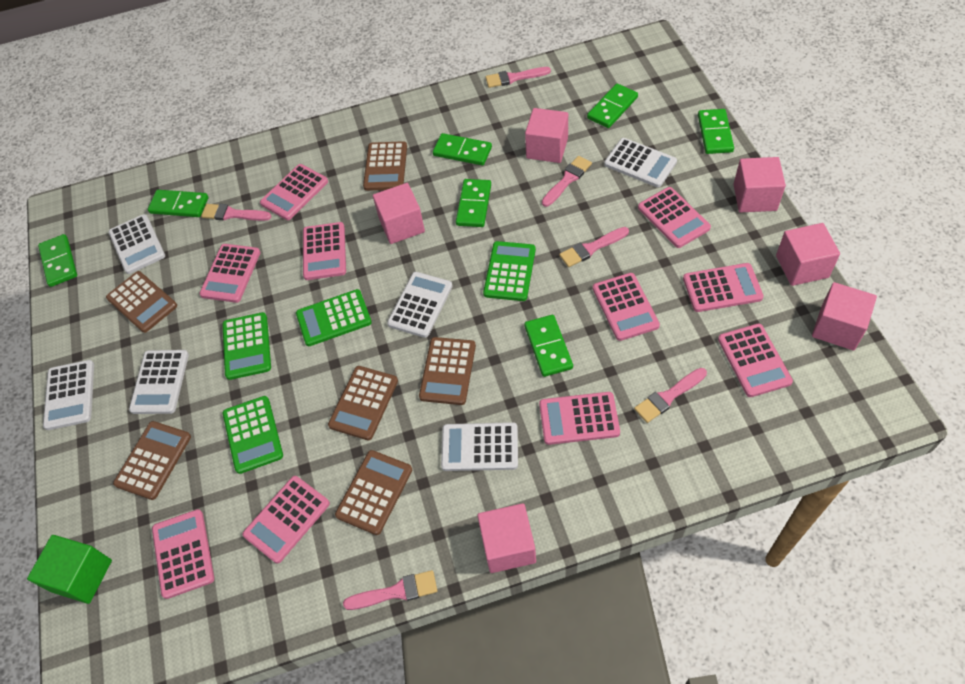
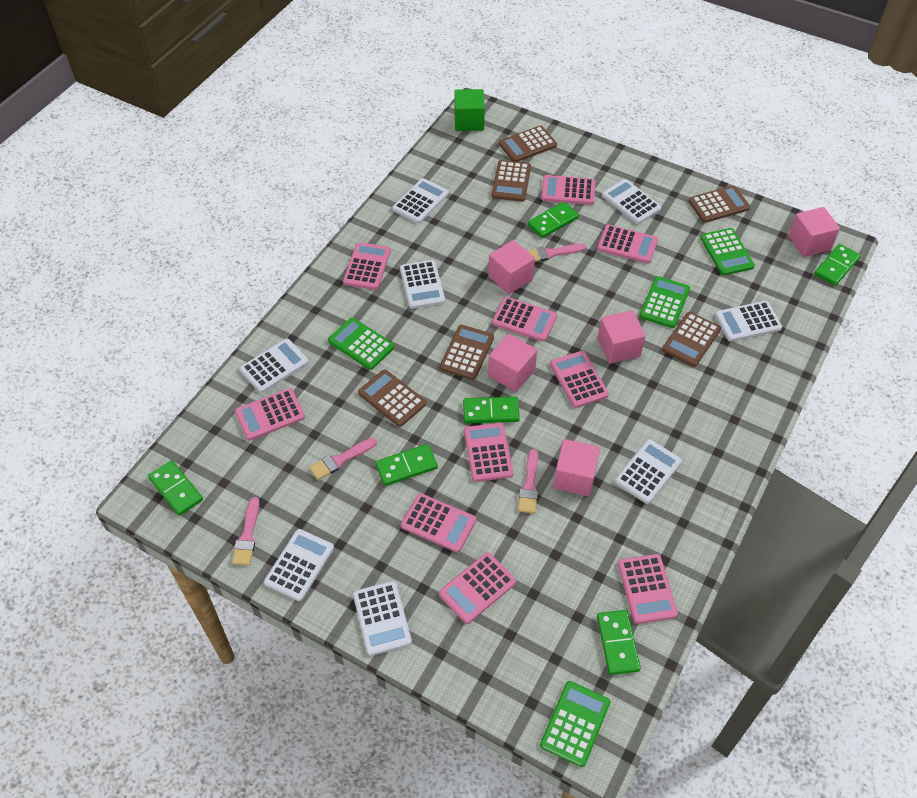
green domino: [38,234,77,287] [148,190,208,217] [433,133,492,165] [456,179,491,227] [524,315,573,377] [587,84,638,128] [698,109,734,154] = 7 -> [148,460,203,516] [375,444,438,486] [463,397,520,423] [528,202,579,238] [597,610,641,675] [814,244,861,286] = 6
pink brush: [201,204,272,221] [343,570,437,610] [485,67,551,88] [542,156,592,207] [559,227,629,267] [634,368,707,423] = 6 -> [232,497,259,566] [309,438,377,480] [518,449,538,514] [527,243,586,262] = 4
pink cube: [373,183,425,244] [477,503,536,573] [525,108,568,163] [733,157,786,212] [776,223,840,286] [812,282,877,350] = 6 -> [488,240,535,294] [488,334,537,392] [553,439,600,496] [597,310,646,364] [788,207,840,257] = 5
white calculator: [43,360,94,430] [109,214,165,274] [129,350,189,414] [387,272,452,338] [441,422,518,471] [604,138,677,187] = 6 -> [240,339,309,393] [264,529,334,601] [353,581,412,656] [392,178,449,224] [400,260,445,309] [602,179,661,224] [615,439,682,504] [715,301,782,342] = 8

